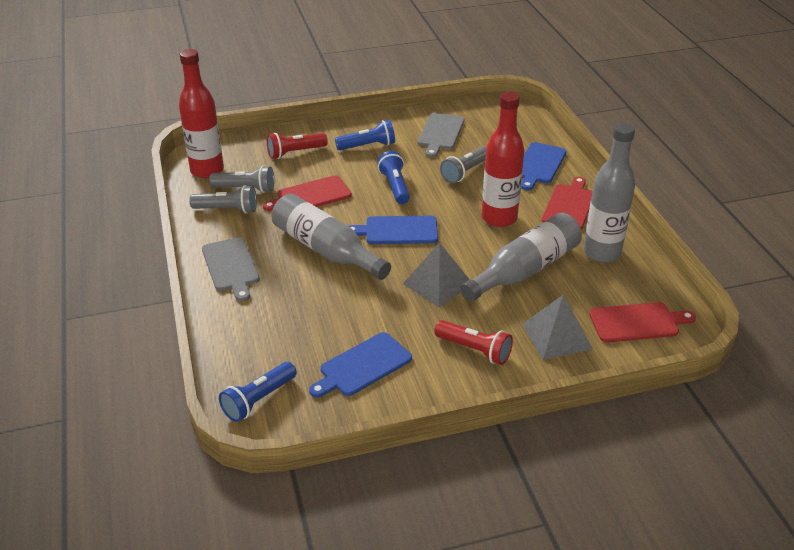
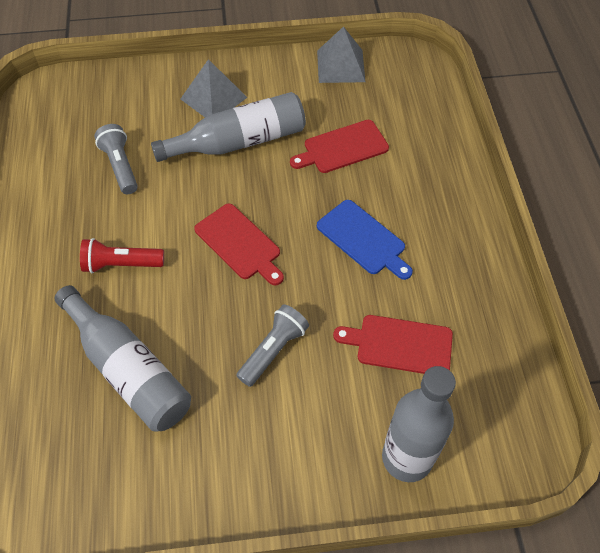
blue cutting board: [309,332,412,398] [349,216,438,244] [521,142,566,191] = 3 -> [317,200,413,280] = 1
blue flashlight: [219,362,297,422] [335,120,395,150] [377,151,410,204] = 3 -> none = 0
grey cutting board: [202,237,260,302] [418,113,465,158] = 2 -> none = 0
grey flashlight: [189,185,257,214] [209,165,274,193] [440,146,486,183] = 3 -> [94,124,138,194] [236,304,309,387] = 2
red bottle: [179,49,224,178] [482,92,525,227] = 2 -> none = 0
red flashlight: [267,133,328,159] [434,320,513,365] = 2 -> [80,238,164,273] = 1

